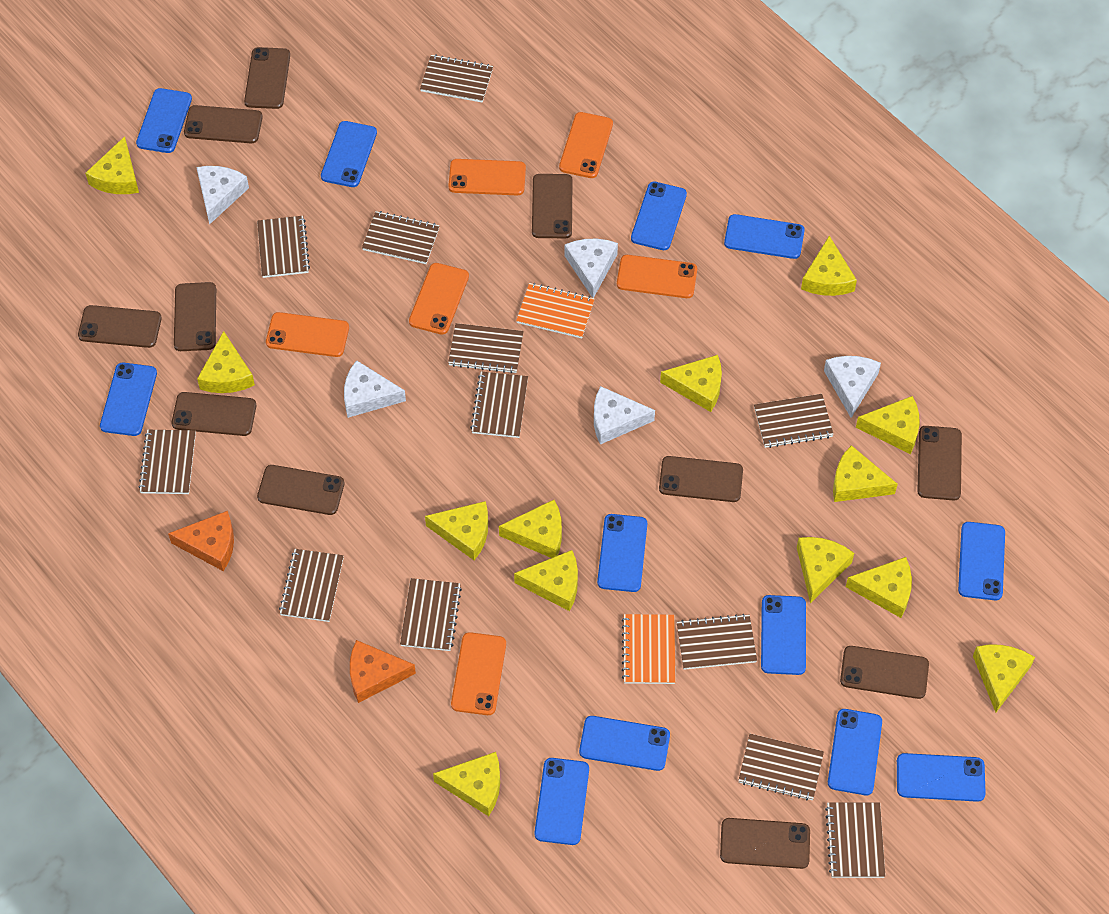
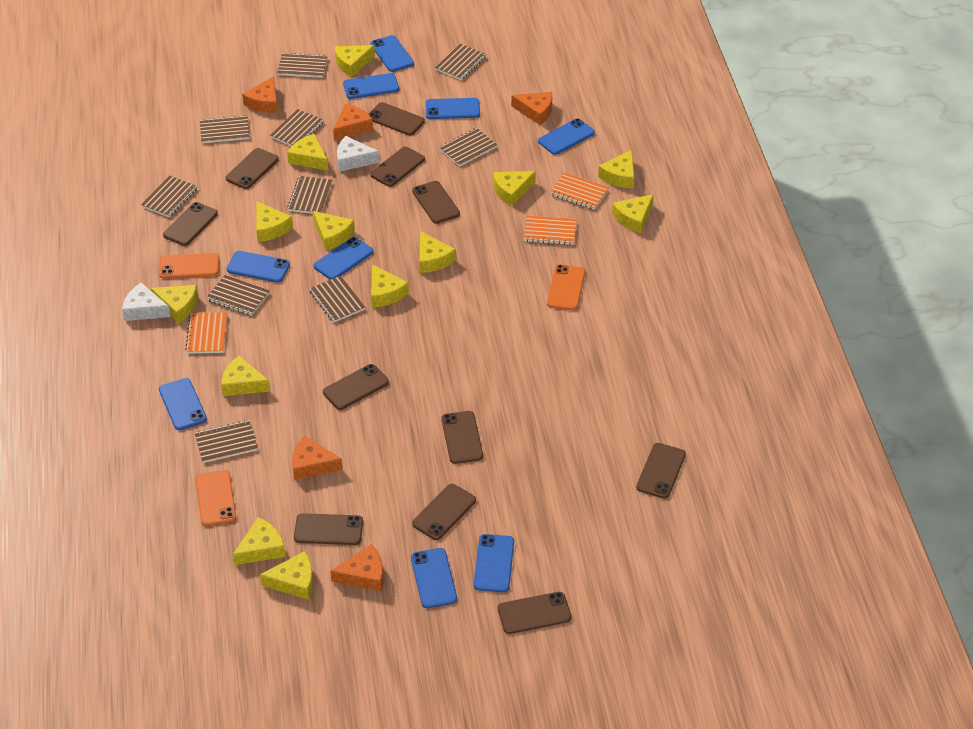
blue phone: [100,363,157,436] [136,88,192,153] [321,121,377,187] [534,758,589,845] [579,716,670,771] [597,514,647,592] [631,182,687,250] [724,214,805,259] [761,595,806,675] [828,709,882,795] [897,753,986,802] [958,522,1005,600] = 12 -> [159,378,207,430] [227,251,290,282] [314,237,373,280] [343,73,399,99] [370,35,414,72] [411,548,457,608] [425,98,480,119] [474,534,514,592] [538,118,595,155] = 9
brown notebook: [138,430,196,494] [257,216,310,278] [279,549,344,622] [362,211,440,264] [400,578,462,651] [420,54,493,102] [448,323,524,374] [470,372,528,438] [677,614,757,670] [738,734,824,800] [754,394,834,448] [825,803,885,878] = 12 -> [141,175,197,218] [195,420,258,463] [200,115,249,143] [206,275,270,316] [270,109,324,146] [277,53,327,78] [287,176,332,214] [309,276,365,322] [435,44,486,80] [439,128,497,166] = 10
orange cheese: [168,511,234,571] [350,640,416,703] = 2 -> [242,76,278,113] [292,436,343,480] [330,544,383,591] [333,104,373,141] [511,92,552,125] = 5
orange notebook: [516,283,595,338] [622,614,675,684] = 2 -> [185,312,227,354] [524,215,577,245] [550,172,609,210] = 3
orange phone: [266,312,349,357] [409,263,469,335] [448,159,526,195] [451,632,506,715] [559,112,613,178] [617,255,697,298] = 6 -> [159,253,219,279] [196,470,236,526] [547,265,585,310] = 3
white cheese: [196,166,249,225] [344,360,406,418] [564,239,618,298] [594,386,655,445] [824,356,881,418] = 5 -> [122,282,170,321] [337,136,380,172] = 2

